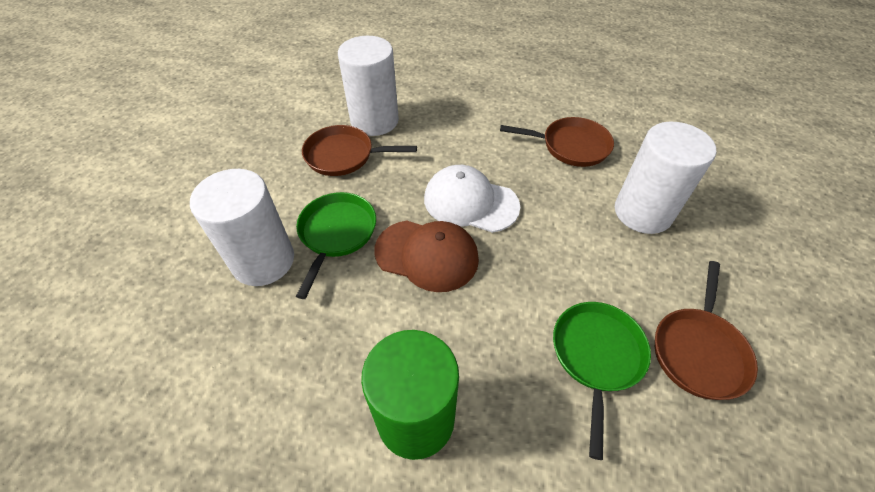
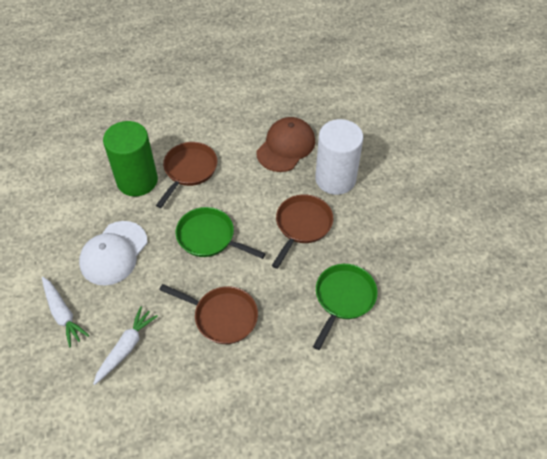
white carrot: none = 0 -> [42,277,89,347] [93,307,158,385] = 2
white cylinder: [190,169,294,286] [338,36,399,136] [615,122,716,234] = 3 -> [315,119,363,195] = 1

